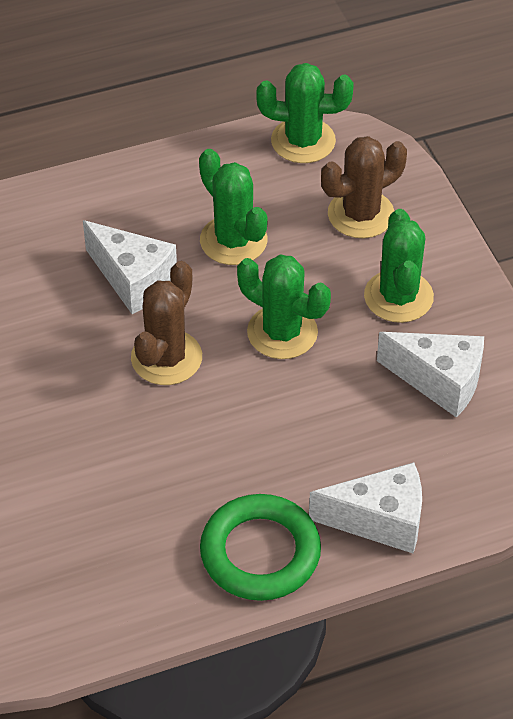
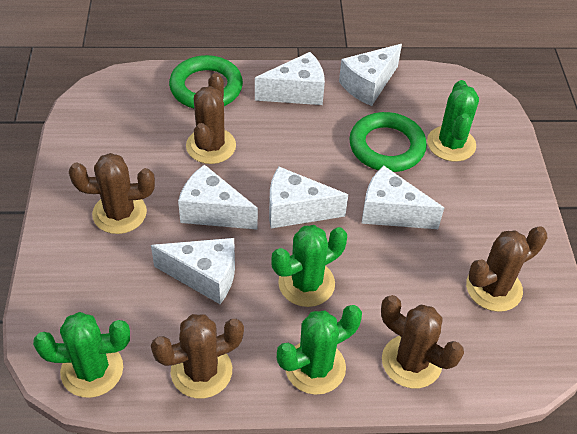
brown cactus: [131,261,202,385] [321,136,407,238] = 2 -> [69,153,155,234] [151,314,244,398] [186,73,236,164] [381,295,464,388] [466,226,547,312] = 5
green ring: [200,494,321,601] = 1 -> [169,55,243,108] [349,112,427,172] = 2
white cheese: [83,220,177,314] [309,462,422,553] [377,332,484,418] = 3 -> [151,238,235,304] [178,164,258,230] [255,52,325,105] [269,166,348,228] [339,44,402,106] [362,166,444,229] = 6

